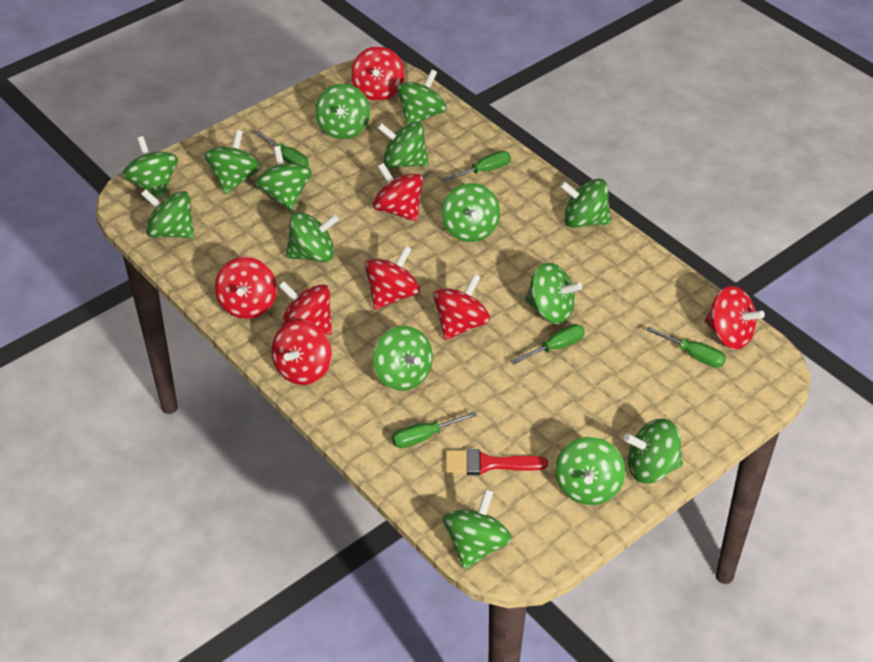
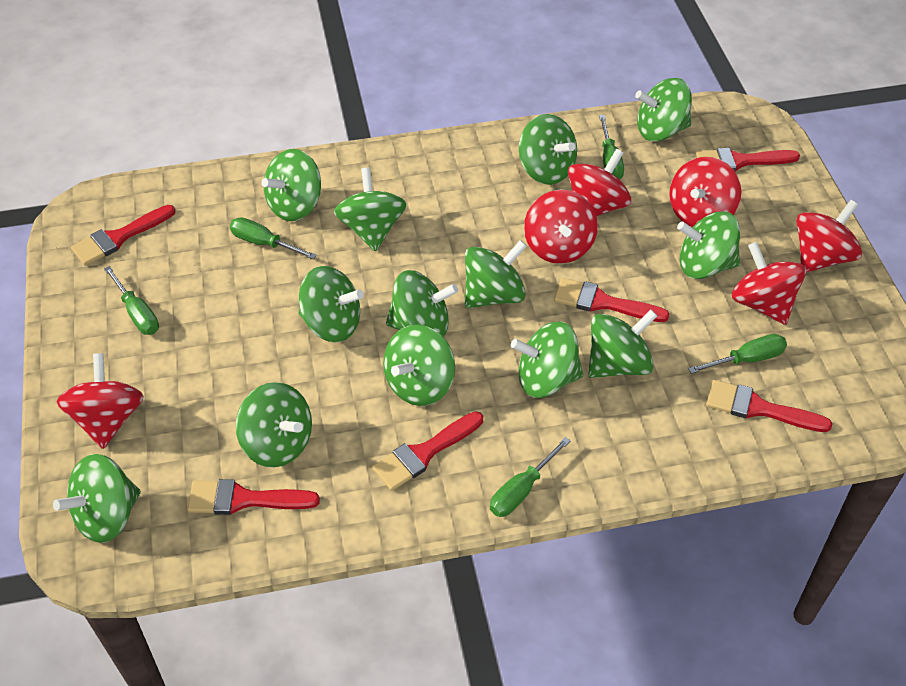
green spinning top: [123,136,178,199] [141,189,195,239] [205,130,261,194] [255,146,312,211] [286,212,339,262] [315,84,370,139] [373,326,433,391] [378,122,429,168] [397,69,446,124] [441,183,500,242] [443,489,512,570] [525,262,582,324] [555,437,625,505] [560,179,611,228] [624,419,683,483] = 15 -> [53,454,141,543] [236,382,312,467] [262,149,321,221] [299,266,364,342] [334,168,407,252] [383,325,455,406] [386,270,458,337] [465,240,527,308] [511,321,583,398] [519,114,577,185] [588,309,657,378] [635,78,692,141] [677,211,740,279] = 13
red brush: [446,449,548,475] = 1 -> [71,205,175,266] [187,479,320,515] [372,411,483,491] [554,278,670,322] [696,148,800,171] [706,380,832,432] = 6
red spinning top: [215,257,277,319] [271,320,332,385] [279,281,332,335] [351,46,405,101] [365,246,420,310] [373,163,423,221] [433,274,490,340] [705,286,765,349] = 8 -> [56,353,144,449] [524,190,598,264] [568,149,631,216] [669,157,741,227] [732,242,806,325] [796,200,862,273] = 6

